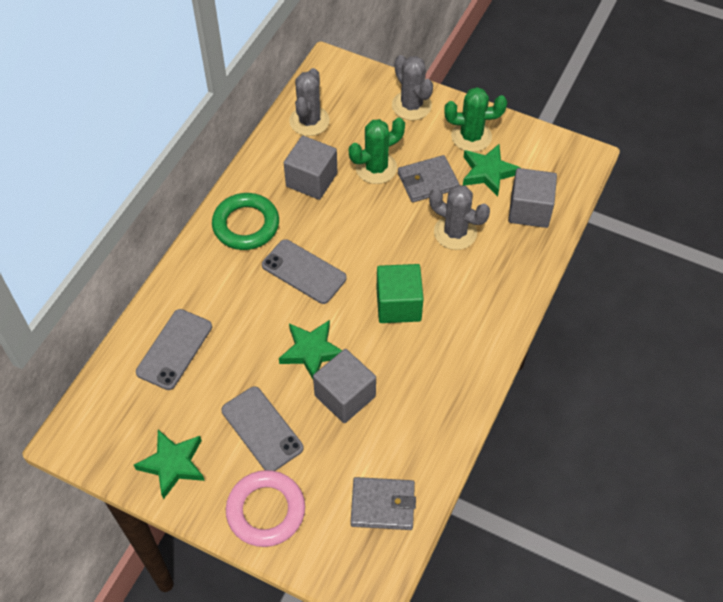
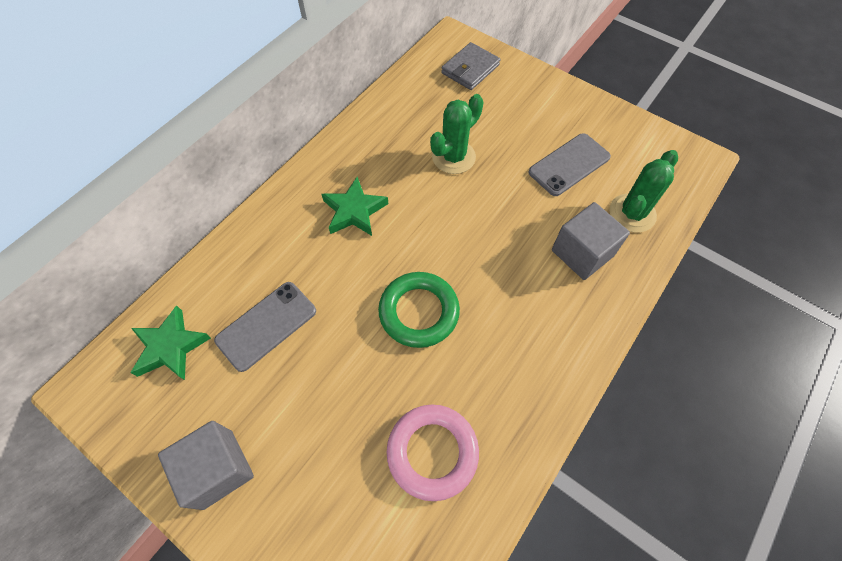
green cube: [377,264,424,323] = 1 -> none = 0
green star: [134,430,205,499] [279,320,342,379] [463,144,520,197] = 3 -> [131,305,211,380] [321,177,388,236] = 2
grey cactus: [289,68,330,136] [392,55,433,120] [429,185,490,250] = 3 -> none = 0
grey cube: [284,136,337,200] [313,349,376,423] [508,168,557,228] = 3 -> [158,421,254,510] [552,202,630,280] = 2
grey phone: [136,309,212,390] [221,386,304,471] [262,239,347,304] = 3 -> [214,282,316,372] [528,133,611,196] = 2
grey wallet: [351,477,416,530] [398,155,459,203] = 2 -> [441,42,500,90] = 1

